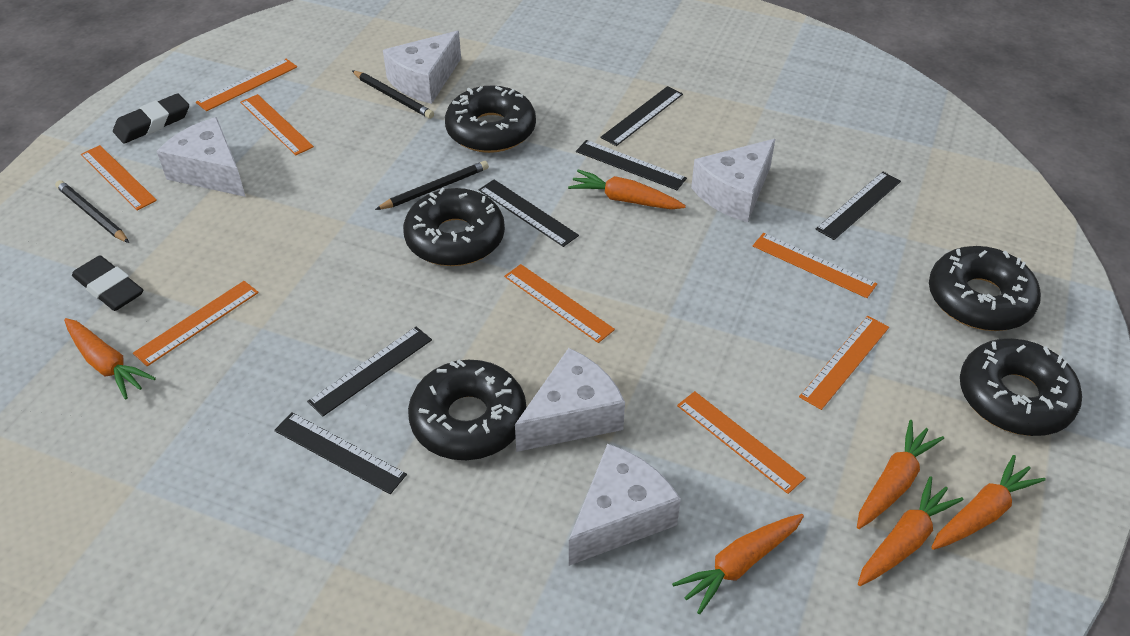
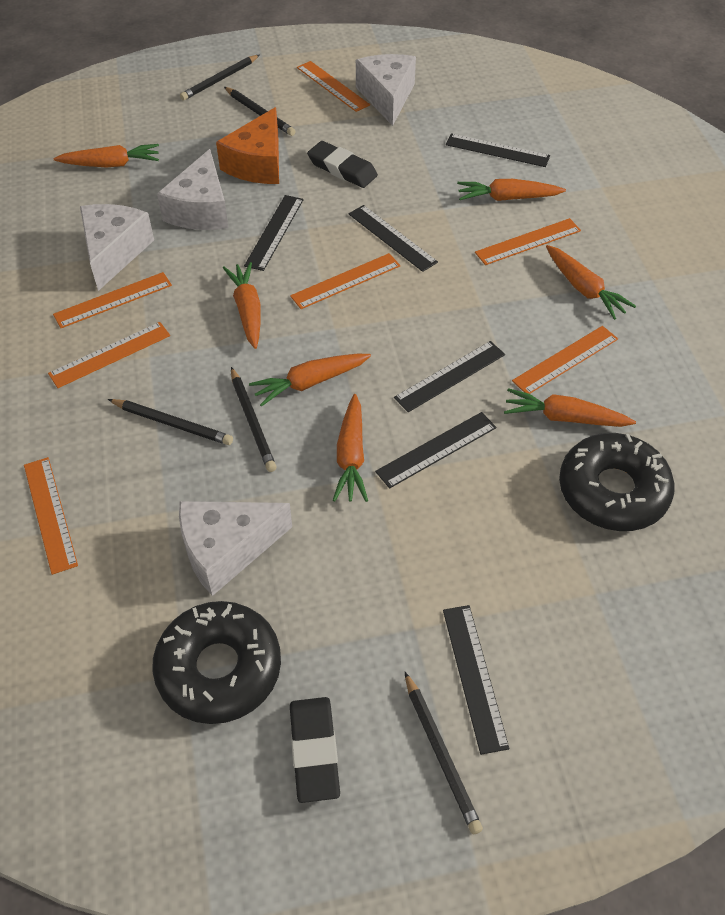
black donut: [403,188,505,266] [408,360,526,460] [445,85,536,153] [929,246,1041,331] [960,338,1082,436] = 5 -> [152,601,281,724] [559,433,675,531] = 2
black pencil: [55,180,129,243] [352,71,434,119] [375,161,489,210] = 3 -> [108,399,233,445] [180,55,259,101] [224,87,296,136] [231,367,277,472] [405,672,483,834] = 5
orange carrot: [64,318,156,400] [568,170,686,209] [672,514,804,614] [857,420,944,529] [858,476,964,586] [931,455,1046,550] = 6 -> [53,144,159,168] [223,262,261,349] [249,354,371,407] [333,394,368,502] [457,179,566,201] [504,388,636,427] [546,245,636,320] = 7
orange cheese: none = 0 -> [216,107,279,184] = 1
orange ruler: [81,145,157,211] [133,281,259,366] [196,59,297,111] [240,94,314,155] [504,264,615,343] [677,391,806,494] [753,233,877,298] [799,316,889,410] = 8 -> [24,457,78,575] [48,322,170,388] [53,272,172,328] [290,253,400,309] [297,61,370,112] [475,218,581,265] [512,326,618,394] = 7
white cheese: [157,117,246,197] [383,31,461,104] [515,348,625,452] [569,444,681,566] [691,139,775,222] = 5 -> [80,204,154,291] [157,149,228,230] [179,501,292,596] [356,54,416,126] = 4

